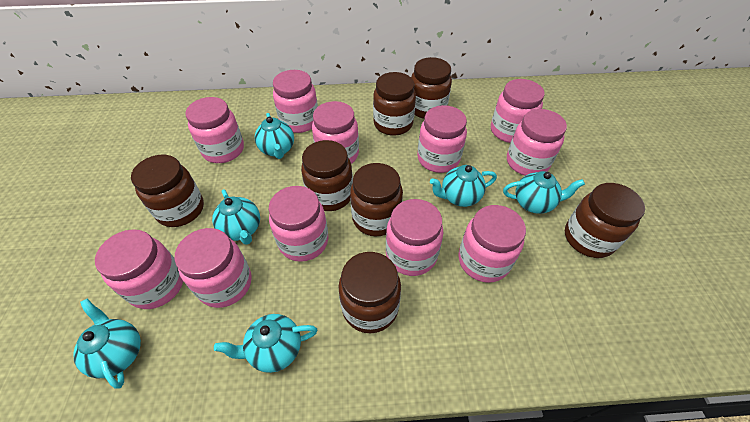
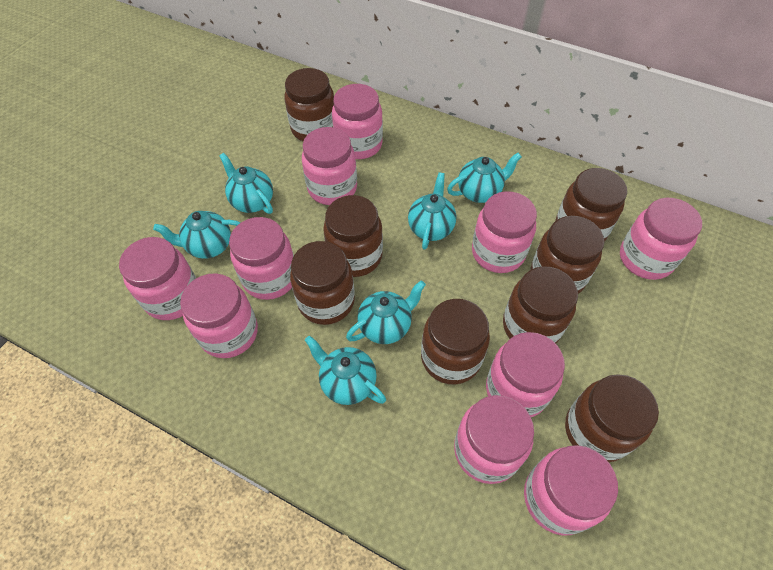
brown jar: [131,155,204,227] [301,140,353,211] [338,252,401,333] [350,163,403,236] [373,72,416,136] [411,57,452,119] [565,183,645,258] = 7 -> [284,68,334,141] [290,241,355,325] [323,195,383,277] [421,299,490,384] [503,266,578,344] [531,216,604,294] [555,168,627,241] [565,374,659,463] = 8
pink jar: [95,229,183,309] [175,228,252,308] [185,97,244,163] [269,186,328,262] [273,70,318,133] [312,101,359,164] [386,199,444,276] [417,105,467,173] [459,205,526,283] [491,79,545,143] [507,109,567,176] = 11 -> [119,237,196,320] [180,273,258,358] [229,217,294,300] [302,127,357,205] [332,84,383,159] [454,395,534,484] [472,191,537,273] [486,332,565,417] [524,445,618,536] [620,198,702,280] = 10

